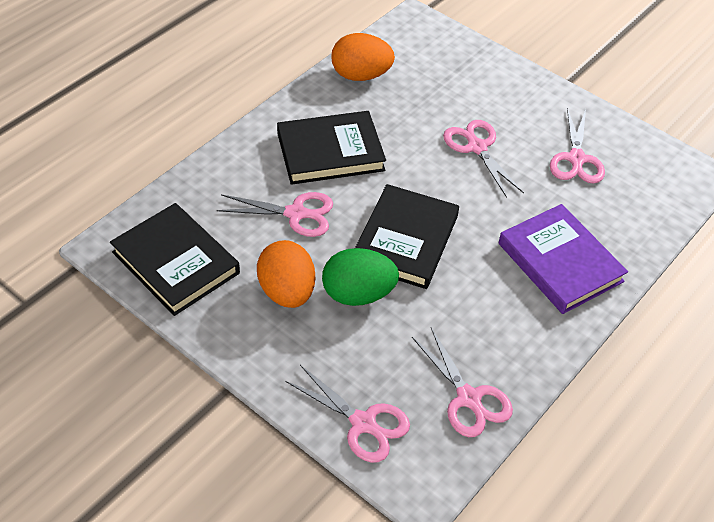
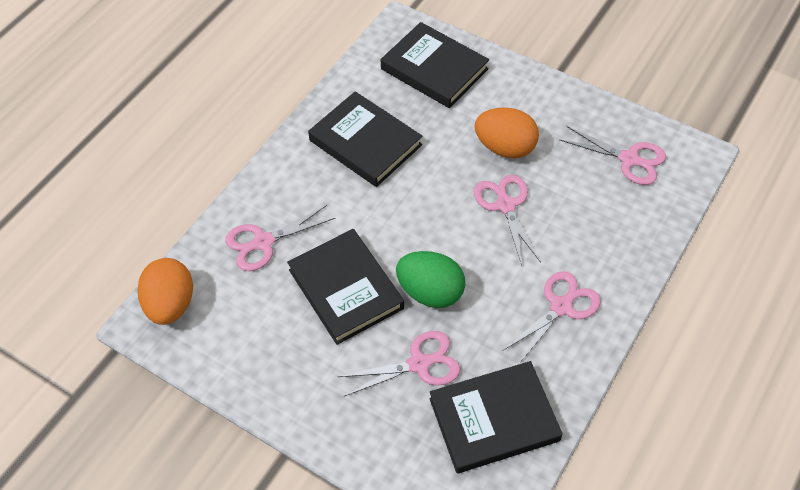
black book: [110,203,240,316] [277,111,386,185] [355,184,459,289] = 3 -> [287,229,404,345] [308,91,422,187] [381,22,489,108] [429,361,563,473] = 4
purple book: [499,204,628,314] = 1 -> none = 0

